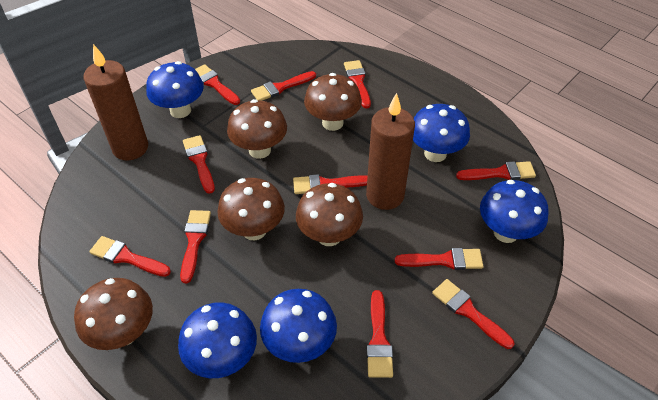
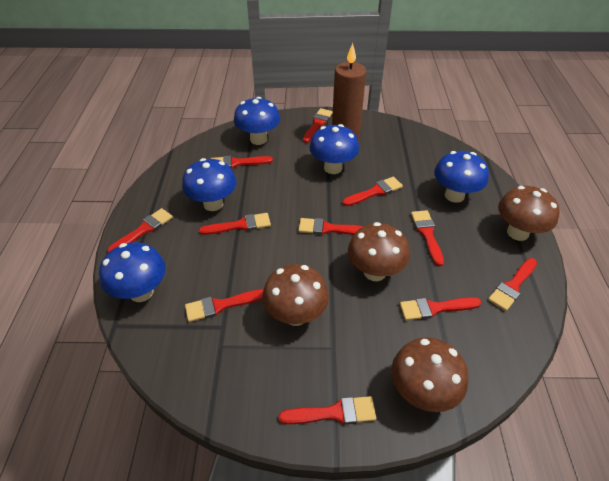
brown candle: [83,44,148,160] [366,93,415,210] = 2 -> [332,43,366,141] = 1
brown mushroom: [74,278,153,350] [217,178,285,240] [227,99,287,159] [296,183,363,246] [304,73,362,131] = 5 -> [262,264,329,326] [348,222,410,281] [392,337,469,412] [498,186,560,241] = 4

